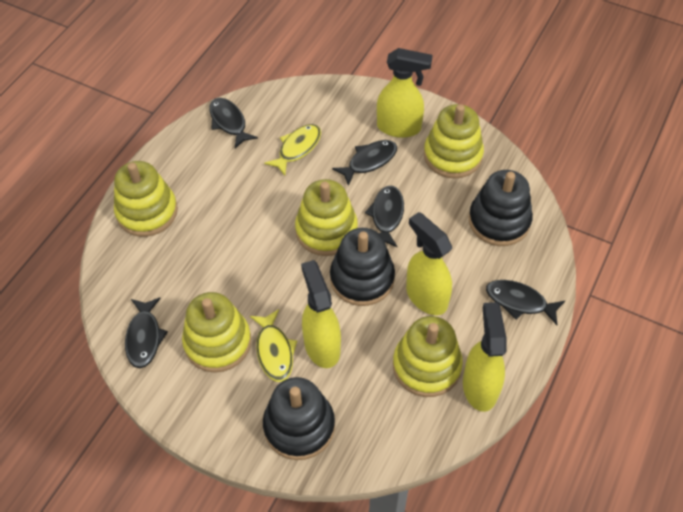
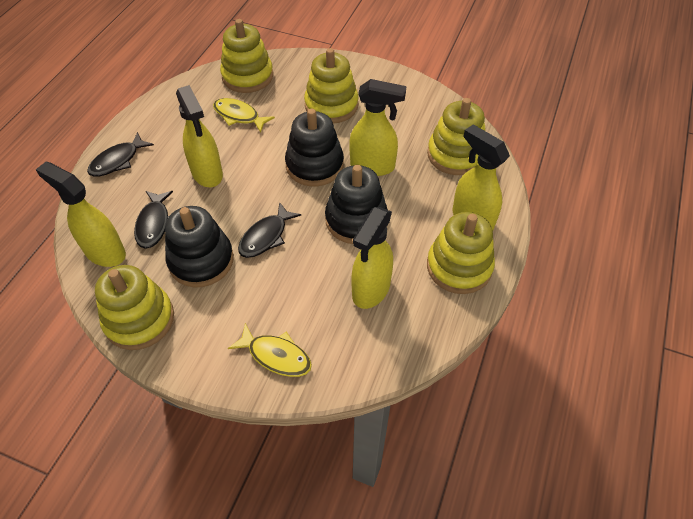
black fish: [125,298,168,368] [209,98,258,149] [332,140,397,186] [365,185,404,247] [486,280,565,325] = 5 -> [87,132,154,177] [134,191,173,249] [238,202,301,258] = 3
yellow spray bottle: [301,260,341,368] [377,48,432,138] [406,212,452,315] [463,302,507,412] = 4 -> [35,162,126,267] [176,85,223,187] [350,79,406,176] [351,207,393,309] [453,124,510,230] = 5

